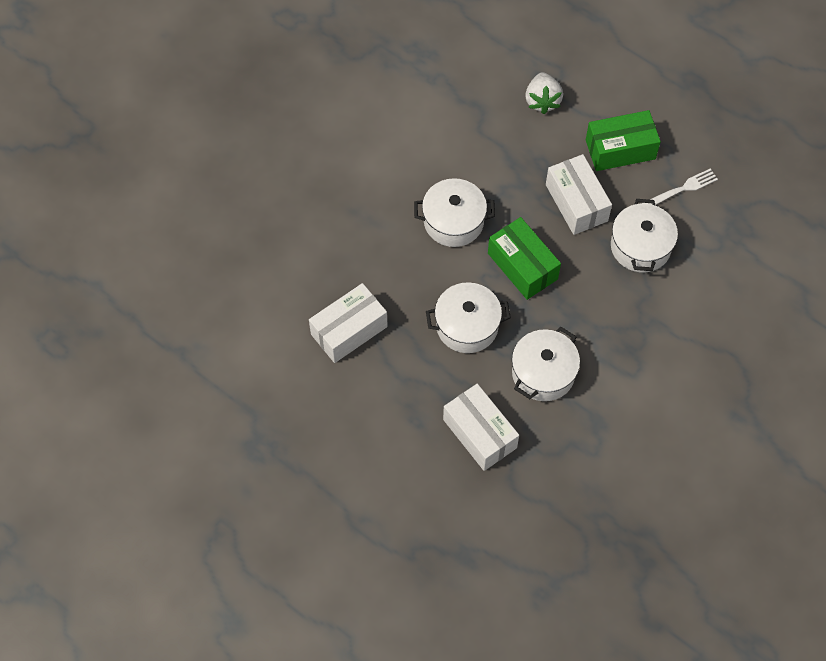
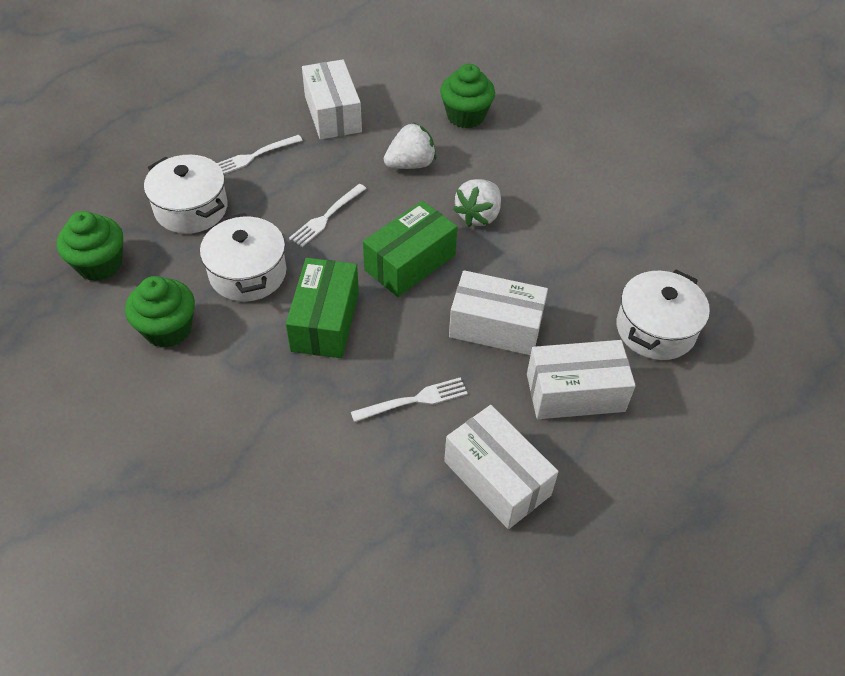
green cupcake: none = 0 -> [57,211,123,281] [125,276,195,348] [440,64,495,128] = 3
white box: [309,283,388,363] [443,384,519,471] [546,154,612,235] = 3 -> [302,59,362,140] [444,405,559,529] [449,270,548,355] [527,340,636,419] = 4
white fork: [642,168,718,205] = 1 -> [217,135,303,174] [289,184,367,247] [351,377,468,422] = 3
white pot: [414,178,495,247] [426,282,511,353] [512,327,580,401] [611,199,678,272] = 4 -> [144,155,228,234] [200,213,286,302] [616,269,710,360] = 3
white strawberry: [525,72,563,114] = 1 -> [384,123,436,169] [453,179,501,227] = 2

